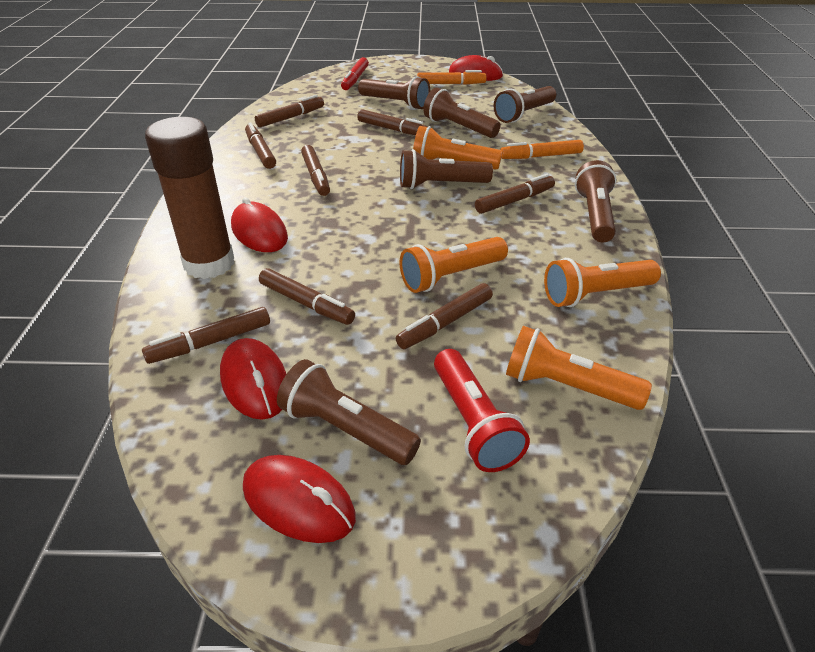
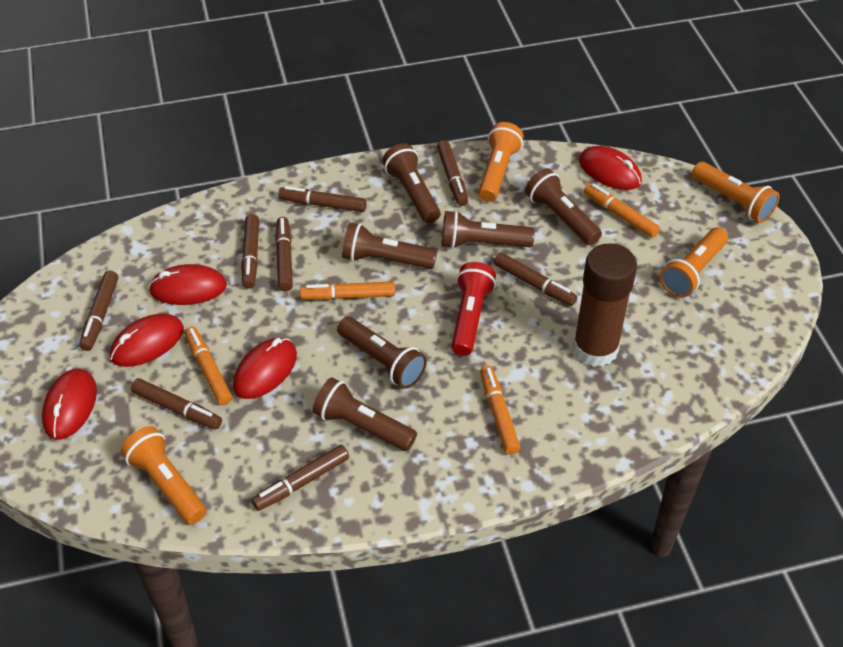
orange marker: [417,70,486,85] [500,140,584,159] = 2 -> [185,326,232,405] [300,281,395,300] [480,365,521,455] [584,183,660,238] = 4
red marker: [341,57,369,90] = 1 -> none = 0
red mouse: [220,338,286,420] [231,197,288,252] [243,455,356,543] [449,55,503,81] = 4 -> [42,369,97,439] [110,314,184,367] [148,264,227,305] [233,338,297,399] [579,146,642,190] = 5

